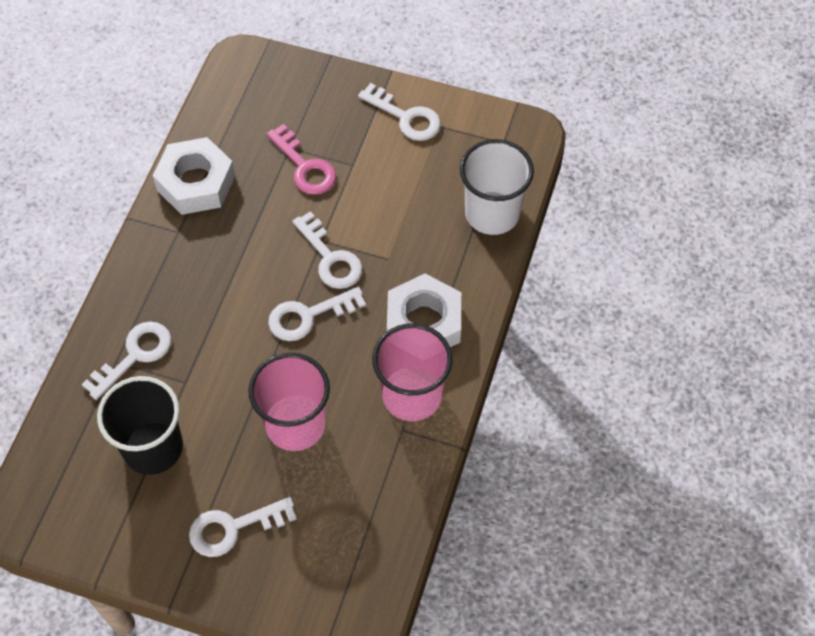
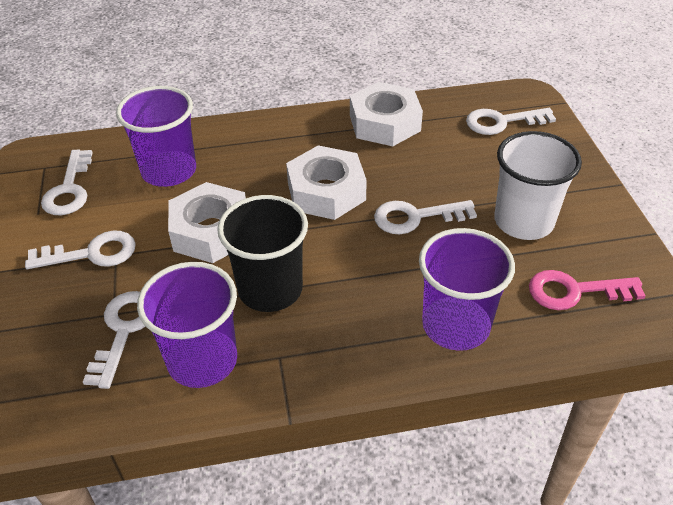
pink cup: [248,353,330,451] [372,323,453,421] = 2 -> none = 0
purple cup: none = 0 -> [116,86,196,187] [137,262,237,388] [419,228,515,351] = 3
white nut: [153,137,235,215] [387,274,461,347] = 2 -> [168,182,246,263] [286,145,367,220] [350,82,423,146] = 3

